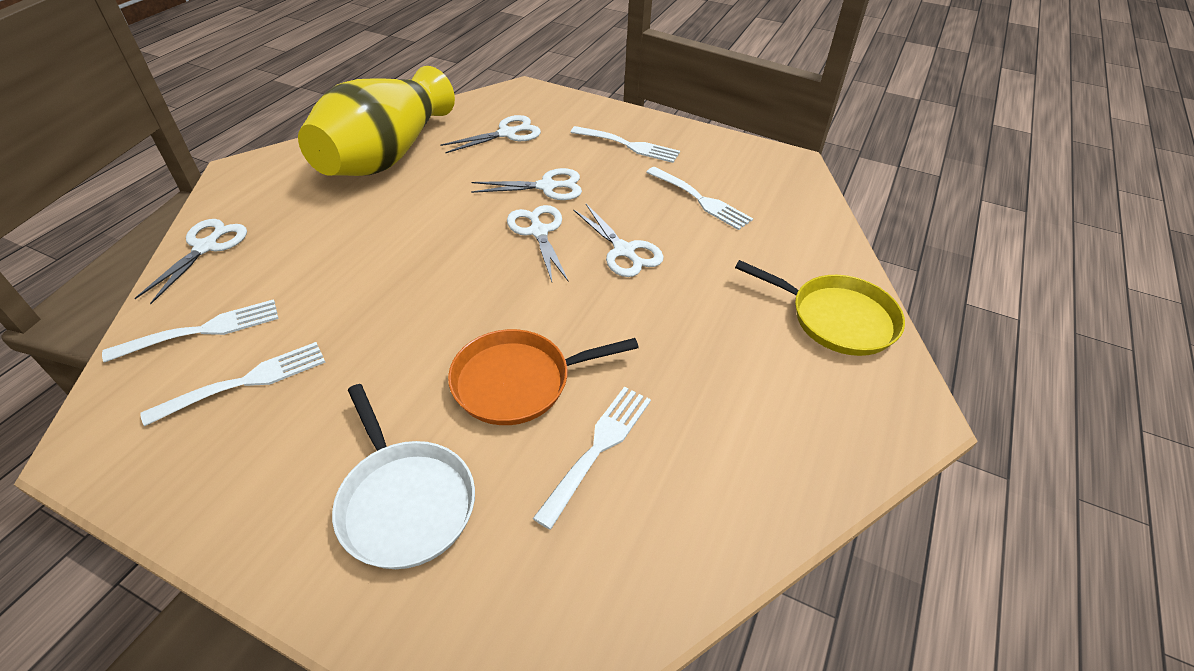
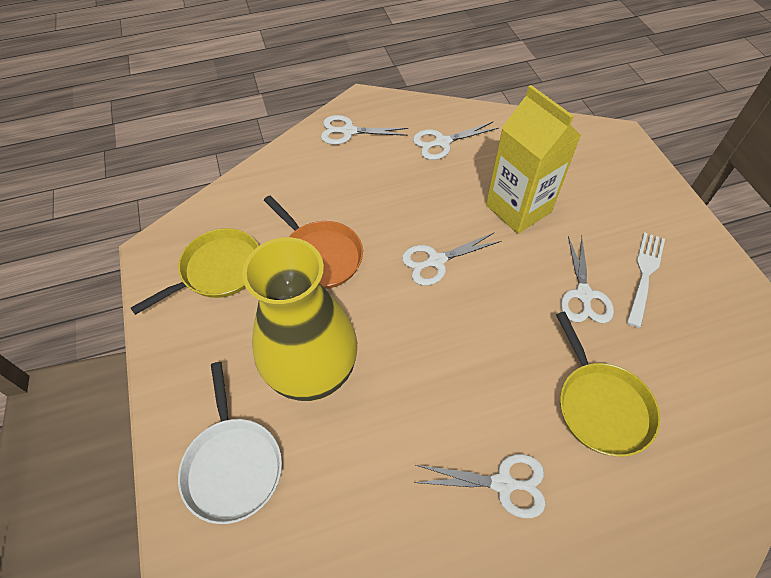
white fork: [102,299,279,362] [140,342,326,426] [533,387,651,530] [570,126,680,163] [646,167,753,230] = 5 -> [627,232,665,328] = 1
yellow carton: none = 0 -> [486,85,581,234] = 1
yellow pan: [735,260,905,356] = 1 -> [131,228,259,315] [556,312,660,457] = 2

